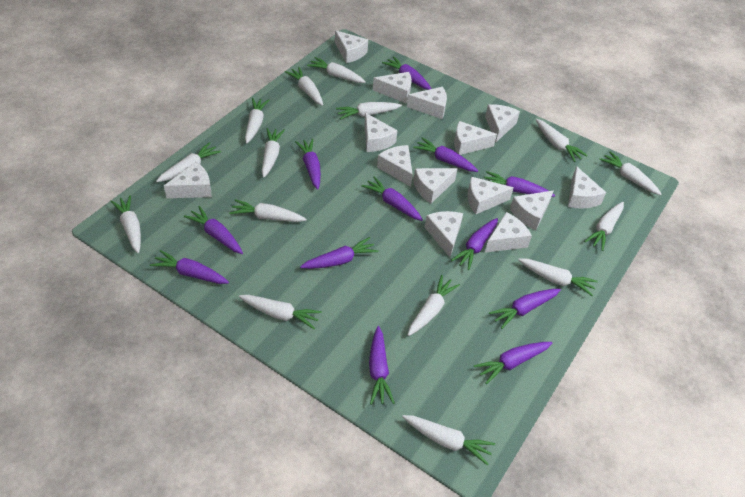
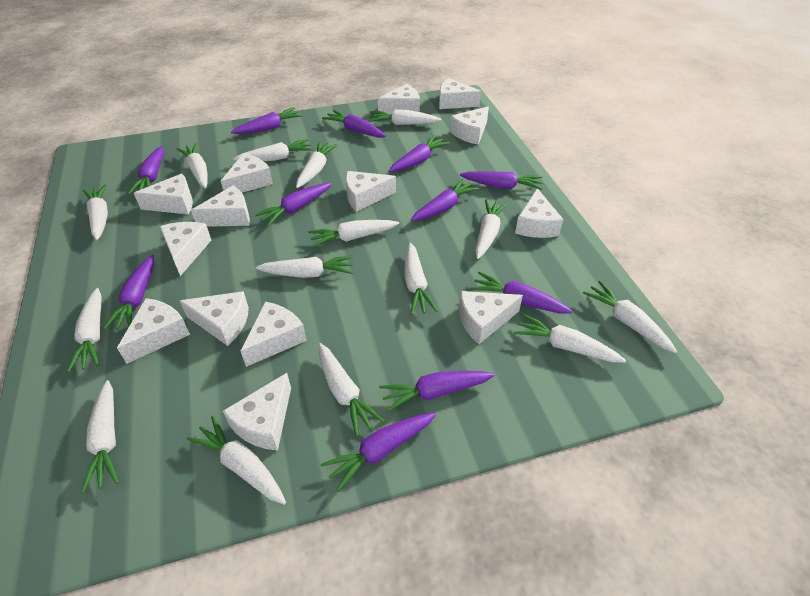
purple carrot: [150,250,229,284] [184,206,243,254] [295,139,321,190] [300,237,378,269] [361,176,423,221] [369,326,395,405] [382,56,431,90] [413,137,478,172] [451,218,498,270] [474,342,552,384] [484,171,555,197] [489,289,561,329] = 12 -> [103,255,154,330] [128,146,164,194] [231,107,303,134] [255,183,332,226] [321,413,436,491] [322,110,386,138] [379,371,495,412] [389,135,450,172] [411,179,479,221] [460,171,543,190] [470,272,573,314] = 11

